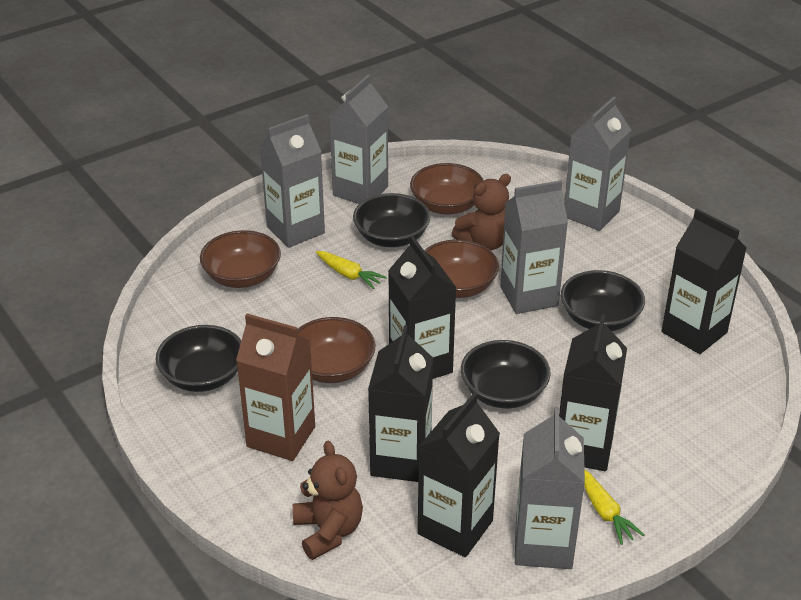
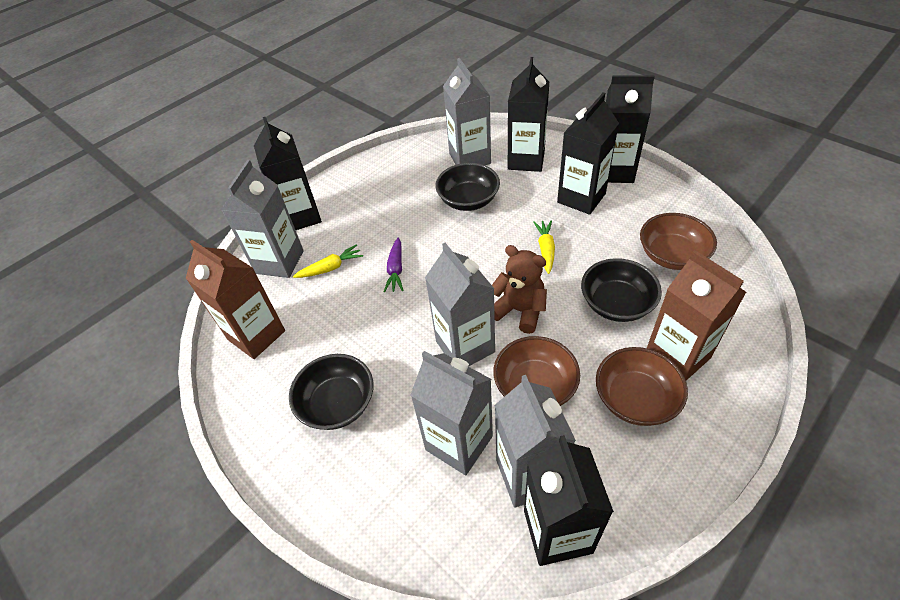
black bowl: [156,325,241,392] [353,193,431,247] [461,340,551,409] [561,270,645,331] = 4 -> [289,354,373,430] [435,163,500,211] [581,258,662,322] = 3
brown bowl: [200,230,281,288] [298,317,375,383] [410,163,484,215] [424,239,499,298] = 4 -> [493,336,580,406] [596,347,688,426] [640,213,717,270] = 3
brown carton: [236,314,315,461] = 1 -> [186,240,285,359] [647,250,746,380] = 2
brown teddy bear: [293,441,363,560] [452,174,511,250] = 2 -> [492,245,547,334] = 1
purple carrot: none = 0 -> [383,237,404,292] = 1

